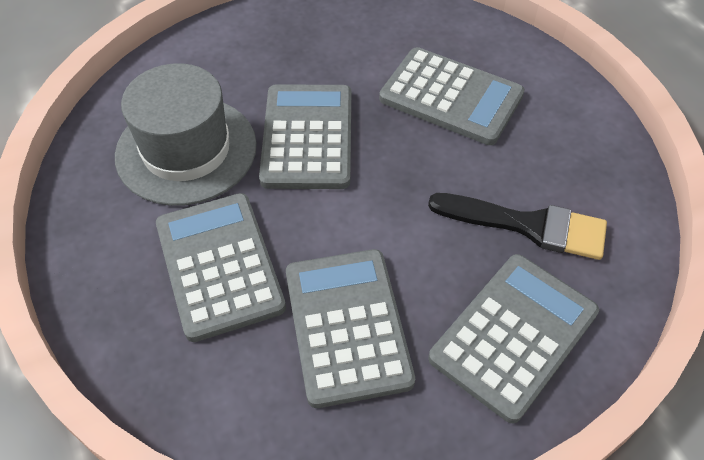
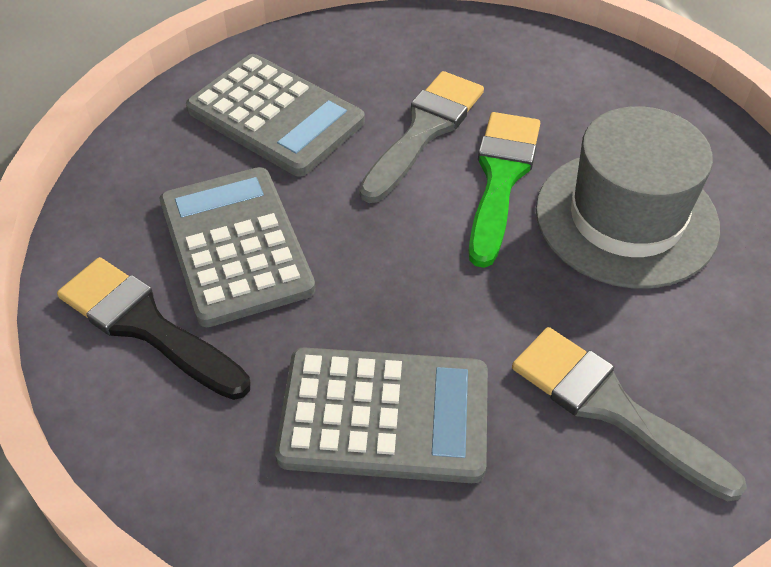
green brush: none = 0 -> [469,112,540,268] = 1
grey brush: none = 0 -> [359,71,484,203] [512,327,747,501] = 2
grey calculator: [156,193,286,342] [259,84,351,189] [286,249,415,408] [379,47,525,145] [428,254,599,423] = 5 -> [160,167,316,327] [186,54,365,177] [275,347,488,483] = 3

